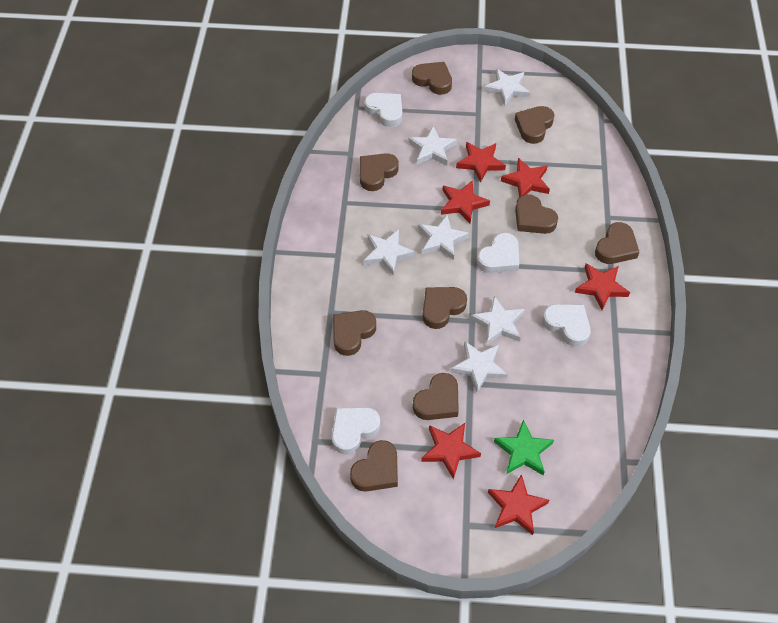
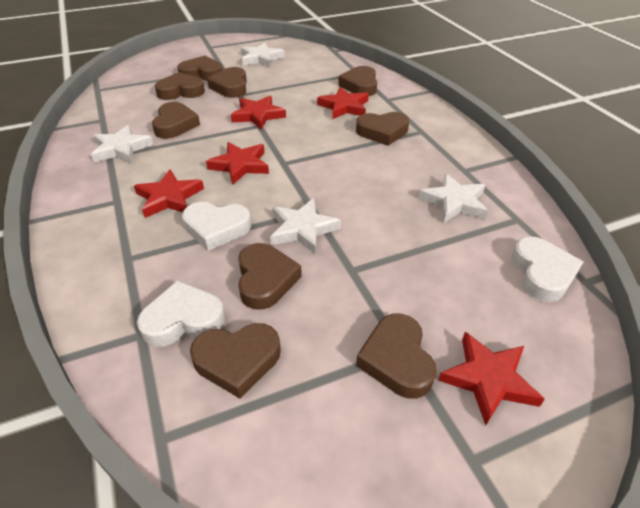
green star: [494,420,554,475] = 1 -> none = 0
red star: [421,423,481,479] [441,180,490,223] [456,142,506,183] [488,474,549,535] [501,158,550,197] [575,264,630,310] = 6 -> [134,169,204,218] [206,142,269,185] [231,96,286,129] [317,87,369,119] [438,332,545,426] = 5
white heart: [332,407,381,455] [364,93,402,127] [477,233,519,273] [542,304,591,347] = 4 -> [137,280,225,347] [182,202,251,251] [511,237,583,302] = 3
white star: [364,229,415,275] [408,126,457,165] [418,215,469,260] [450,341,508,393] [470,296,525,345] [483,69,530,107] = 6 -> [91,125,154,163] [241,42,284,67] [270,198,341,254] [419,173,488,223] = 4

